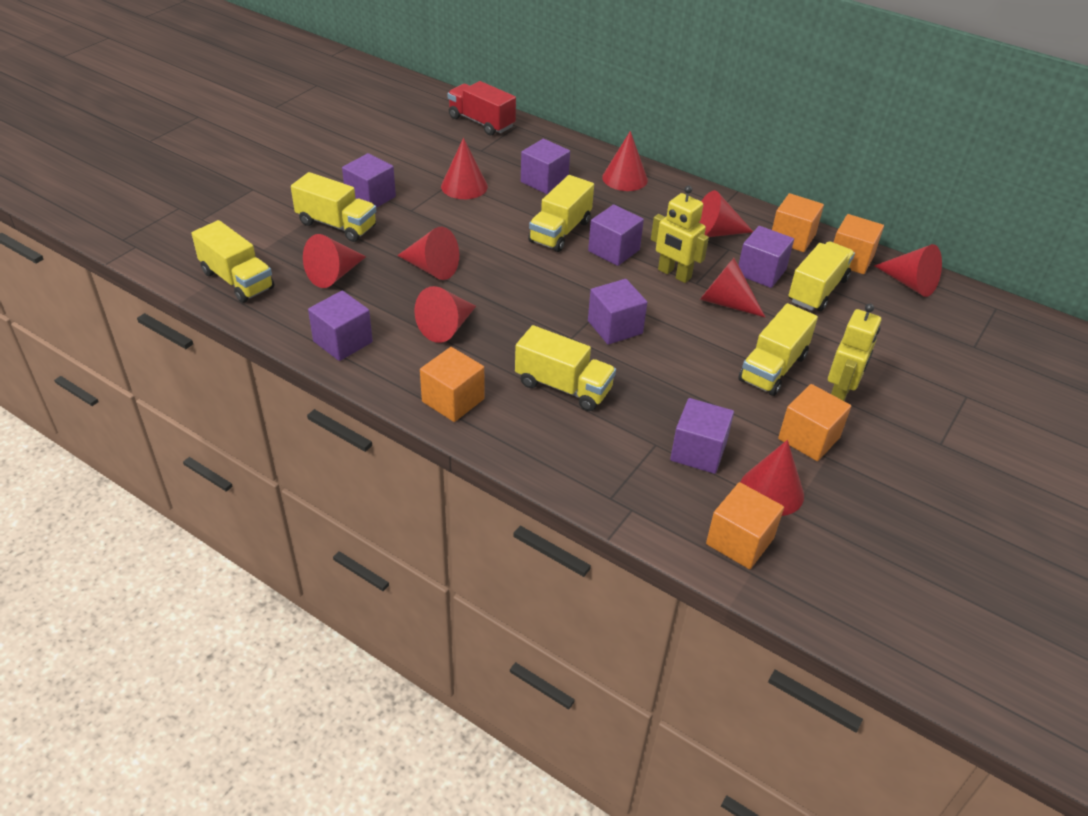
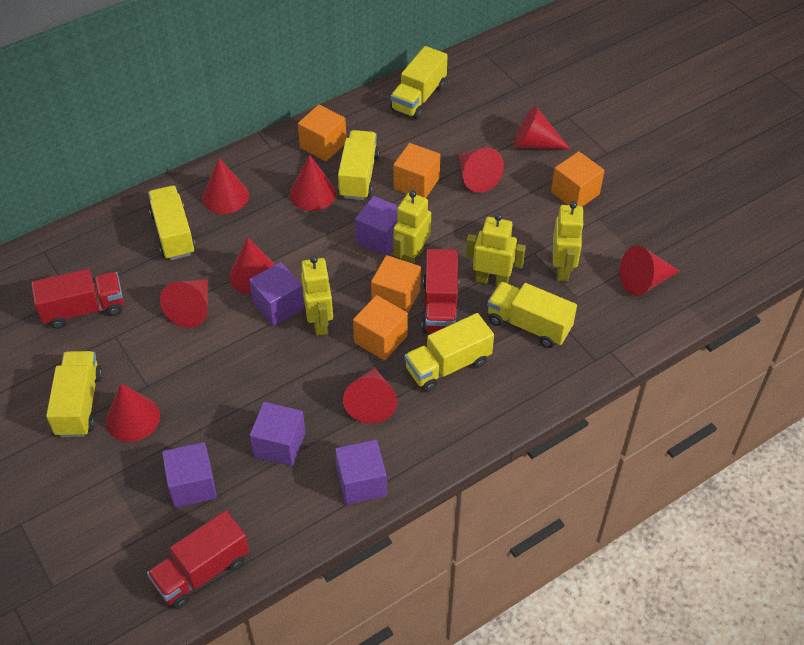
purple cube: [308,291,373,361] [342,153,396,208] [521,139,570,194] [588,205,644,266] [588,279,647,345] [670,398,734,474] [739,226,794,288] = 7 -> [162,442,217,508] [249,262,304,326] [250,402,306,466] [335,440,387,505] [355,196,398,256] = 5
red truck: [448,81,516,136] = 1 -> [31,269,124,329] [147,511,249,609] [422,249,459,333] = 3
yellow robot: [651,186,709,283] [828,303,881,401] = 2 -> [301,256,333,336] [393,190,431,264] [466,213,526,286] [553,201,584,281] = 4

